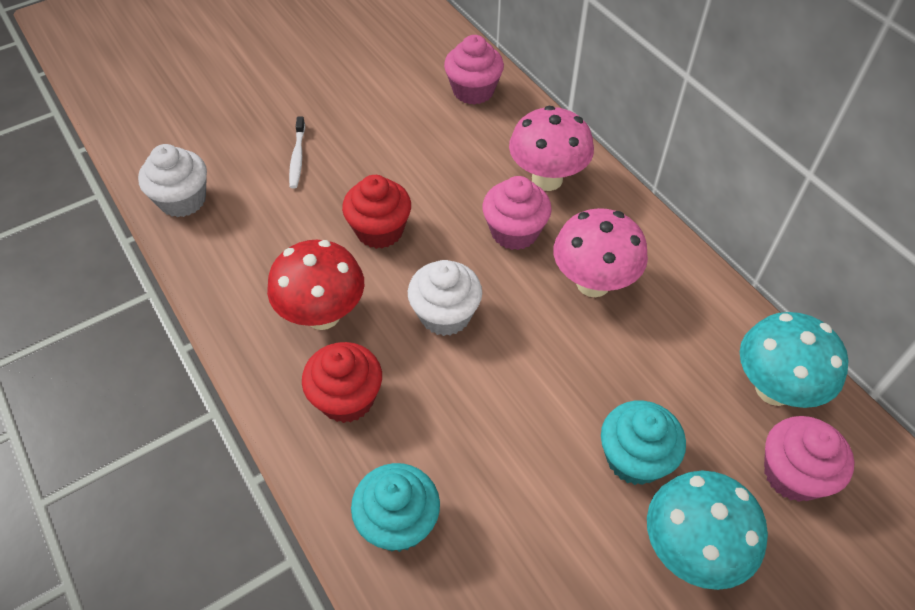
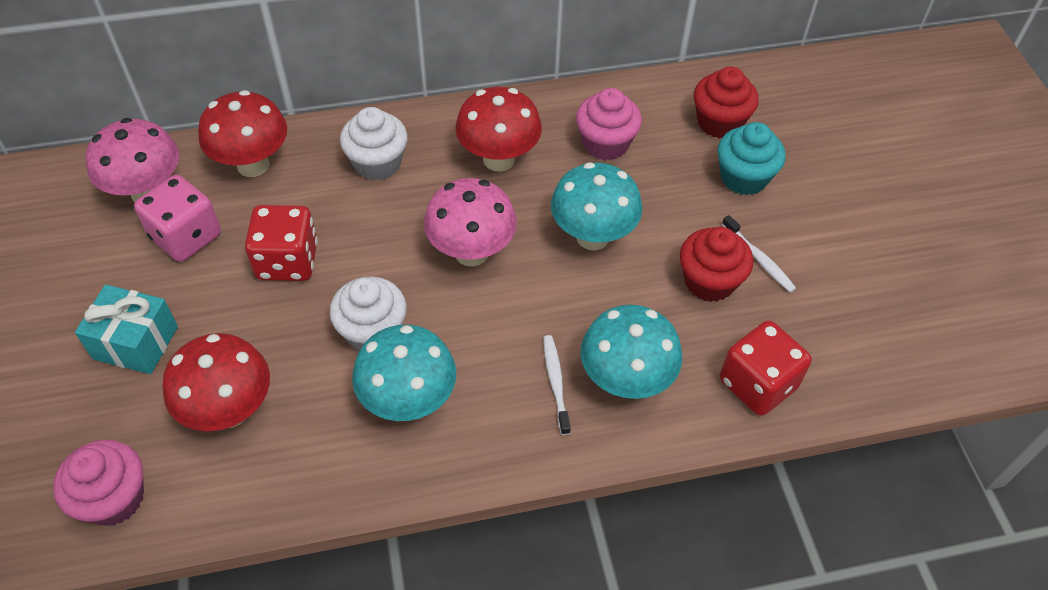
pink cupcake: [444,35,504,105] [483,176,552,250] [764,416,854,502] = 3 -> [53,440,144,526] [576,88,642,160] = 2
pink dice: none = 0 -> [134,175,221,262] = 1
red dice: none = 0 -> [245,205,318,281] [720,320,812,416] = 2
red mushroom: [267,240,364,330] = 1 -> [162,333,270,431] [198,90,287,177] [455,87,542,172] = 3
turquoise cupcake: [351,463,440,552] [601,400,686,485] = 2 -> [717,122,786,195] = 1
turquoise gift: none = 0 -> [75,285,178,374] = 1
turquoise mushroom: [647,470,768,590] [740,312,848,408] = 2 -> [352,325,456,421] [551,162,642,251] [580,305,682,399] = 3
white toothbrush: [289,117,305,188] = 1 -> [543,335,571,435] [722,215,796,293] = 2

